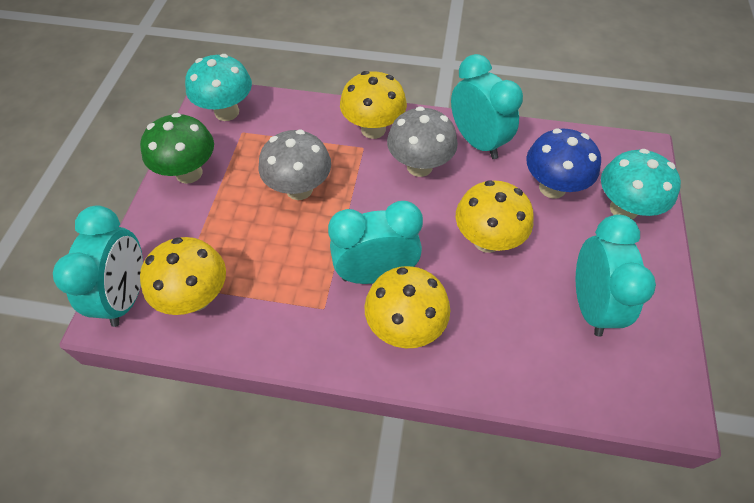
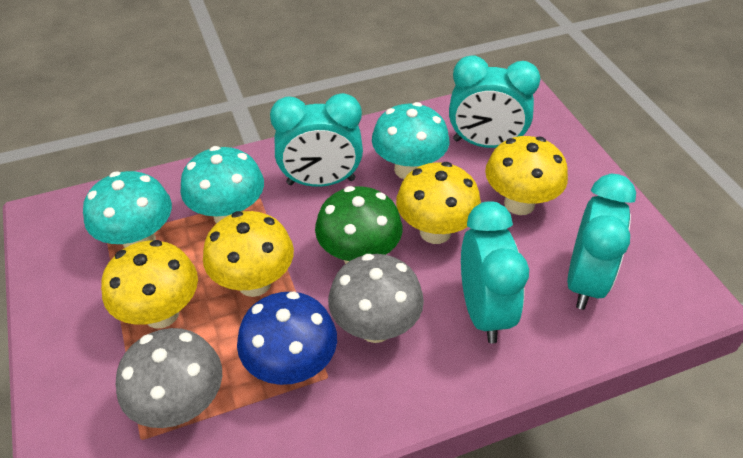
turquoise mushroom: [185,54,252,121] [601,149,681,219] = 2 -> [83,171,172,248] [180,146,264,223] [372,102,449,179] = 3

